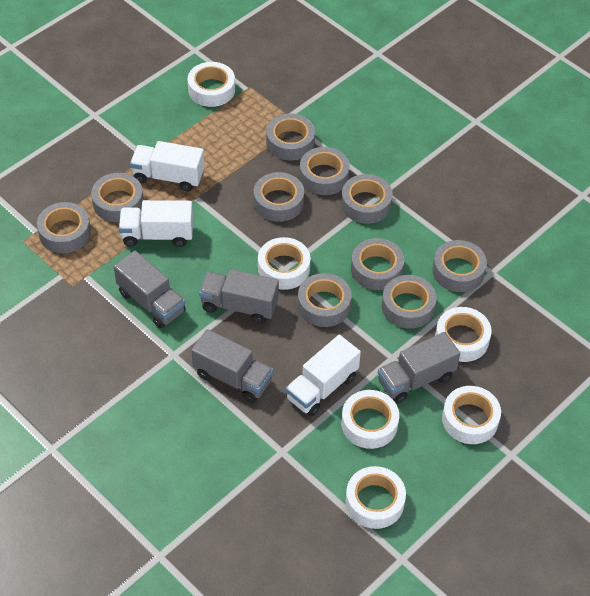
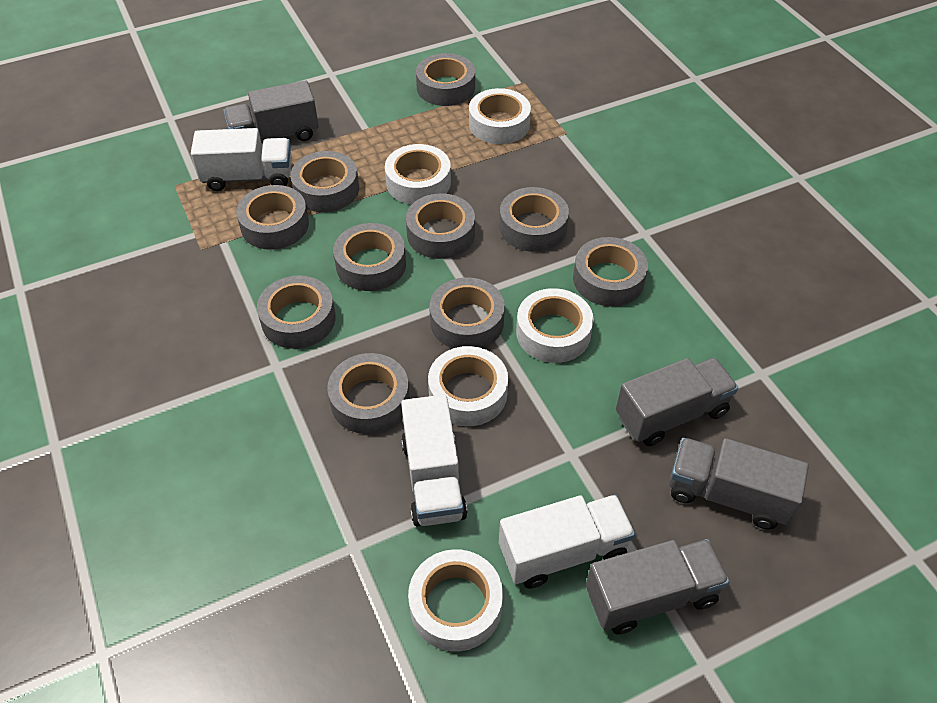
white tape: [187,62,235,107] [258,237,311,290] [341,390,399,449] [345,466,406,529] [435,307,492,362] [442,386,501,444] = 6 -> [385,144,451,204] [408,549,503,652] [428,346,508,426] [469,88,531,144] [516,288,594,363] = 5

